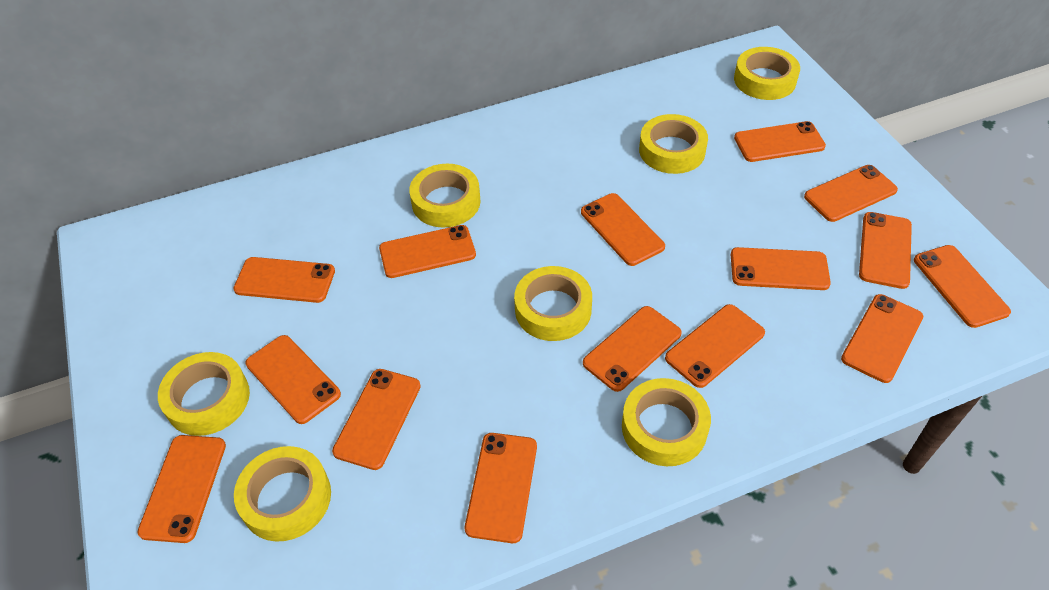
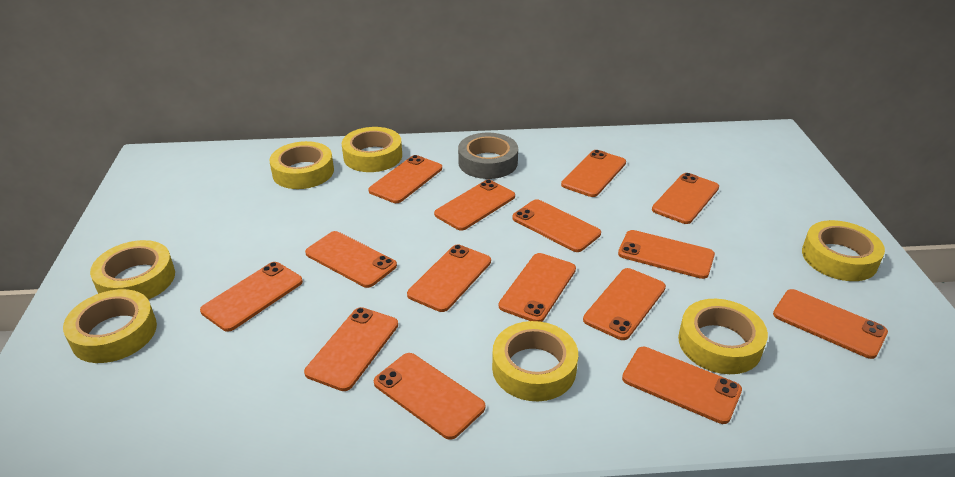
grey tape: none = 0 -> [458,133,518,179] = 1

